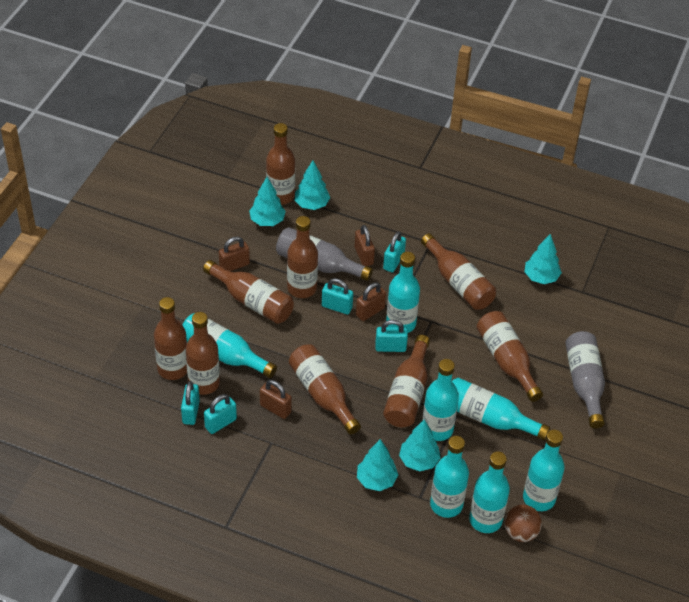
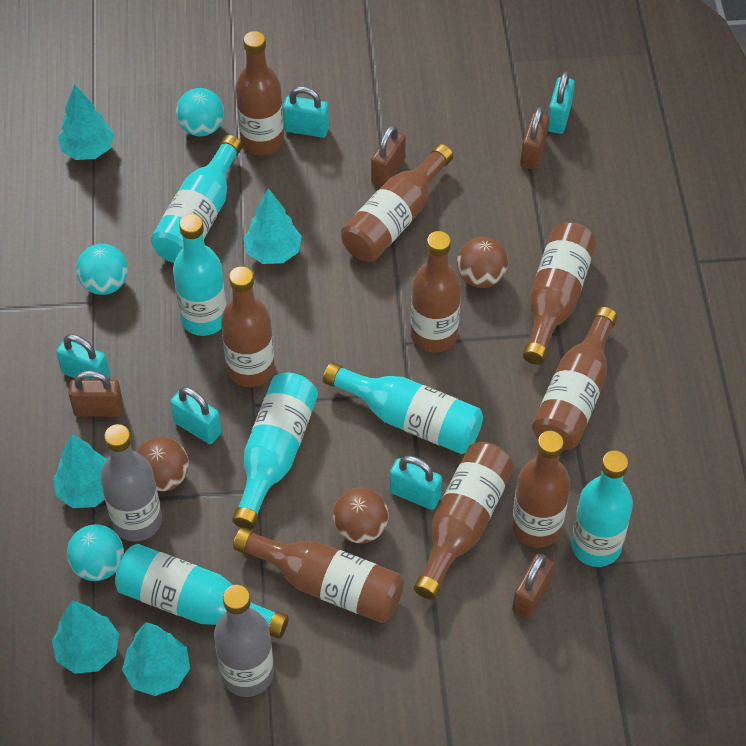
brown ball: [504,505,542,542] = 1 -> [137,437,189,492] [333,488,389,543] [457,237,508,288] = 3
turquoise ball: none = 0 -> [67,524,124,581] [76,244,128,295] [176,88,224,136] = 3
turquoise bottle: [183,313,277,378] [386,252,420,333] [422,359,459,441] [430,436,469,518] [452,378,550,441] [469,451,510,533] [523,430,565,511] = 7 -> [115,544,289,639] [151,135,242,263] [173,214,226,336] [232,373,318,529] [323,362,483,454] [571,450,633,567] = 6

